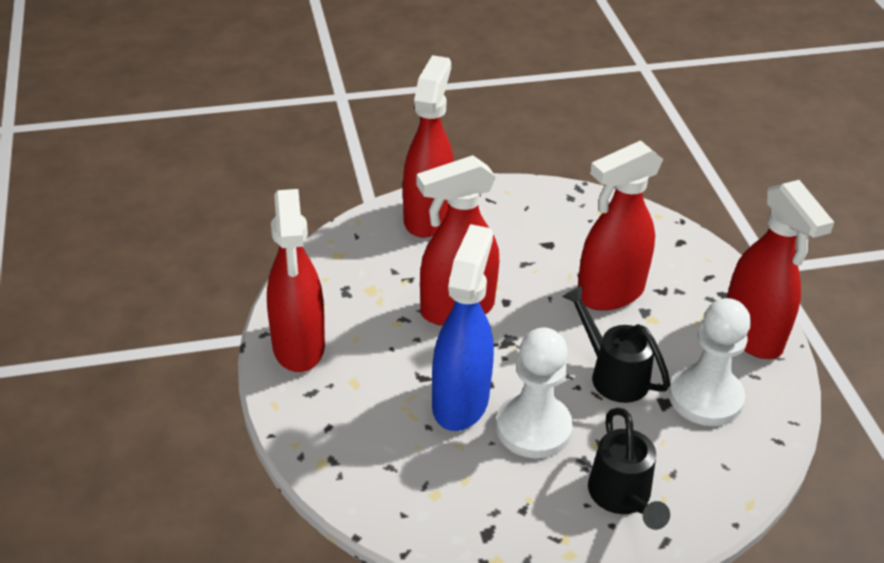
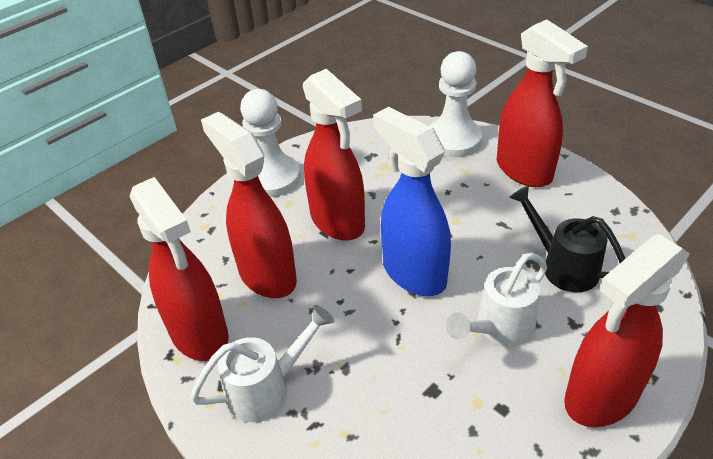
black watering can: [562,285,670,403] [588,408,670,530] = 2 -> [509,185,625,292] = 1
white watering can: none = 0 -> [190,305,334,422] [446,253,547,346] = 2

